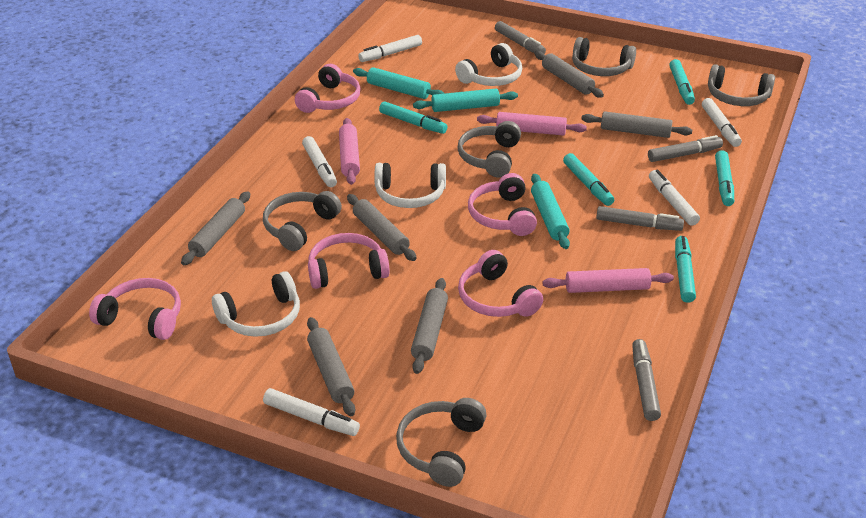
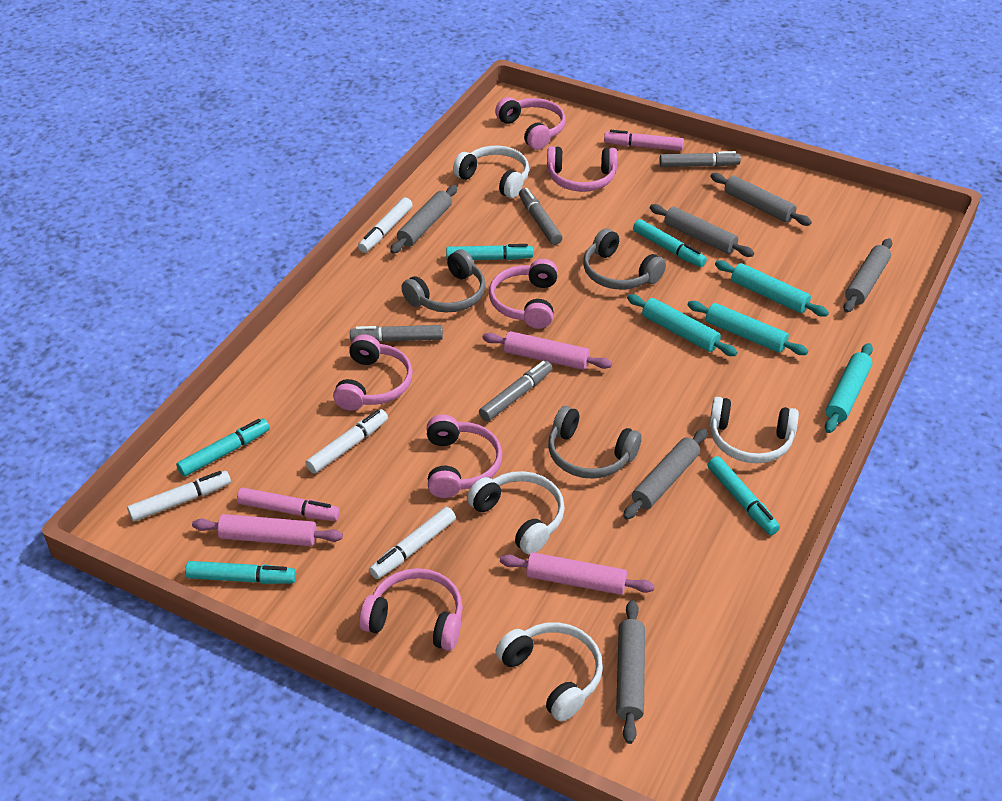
grey headphones: [263,191,342,251] [396,398,487,487] [458,121,521,178] [572,37,636,76] [708,64,775,106] = 5 -> [401,249,486,313] [548,406,642,479] [583,228,666,290] = 3
pink headphones: [89,278,181,340] [295,64,361,113] [308,233,390,289] [458,250,543,317] [468,173,537,236] = 5 -> [333,334,413,411] [359,568,463,651] [427,414,502,498] [489,259,558,329] [495,97,566,150] [547,146,617,192] = 6
pink marker: none = 0 -> [237,488,340,521] [604,130,684,151] = 2
turquoise rolling pin: [353,67,445,99] [413,89,518,112] [531,174,570,249] = 3 -> [627,294,737,356] [688,301,808,355] [715,260,829,317] [825,343,873,433] = 4
white headphones: [212,271,300,337] [374,163,446,208] [455,43,522,86] = 3 -> [453,146,529,198] [467,471,565,555] [496,622,603,722] [709,397,799,463] = 4
white marker: [263,388,360,436] [302,136,337,187] [358,35,422,62] [649,170,700,226] [702,98,742,147] = 5 -> [127,471,231,522] [306,409,388,474] [358,197,413,253] [369,507,456,579] = 4

